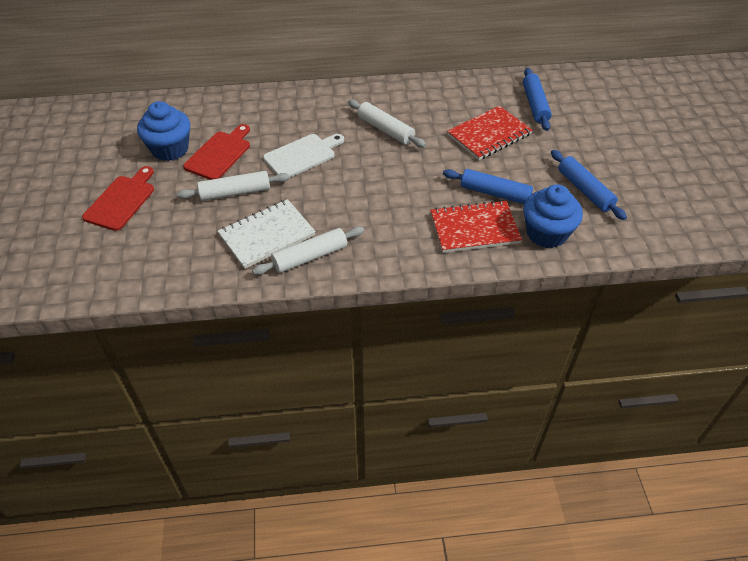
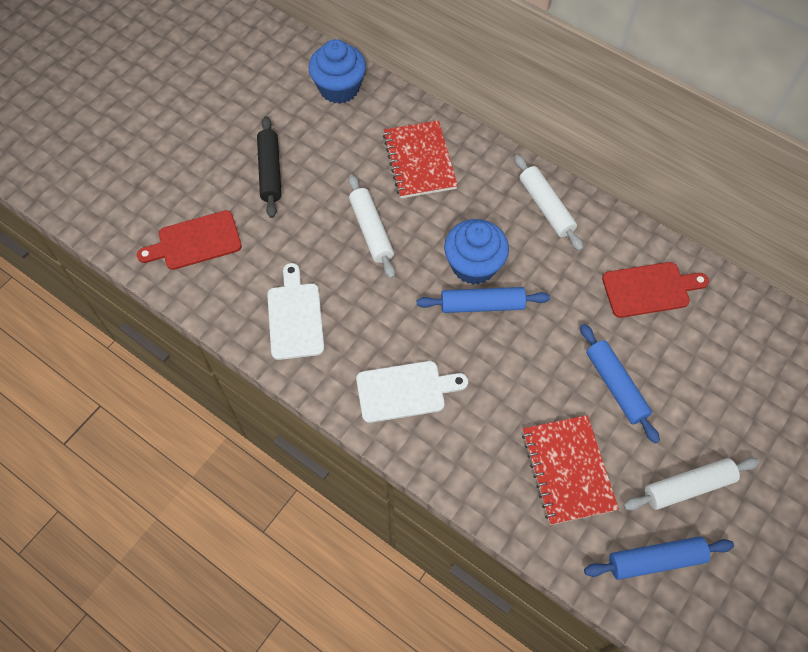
black rolling pin: none = 0 -> [257,116,281,218] = 1
white cutting board: [263,134,344,177] = 1 -> [267,263,324,360] [356,361,468,423] = 2
white notebook: [218,199,316,269] = 1 -> none = 0

